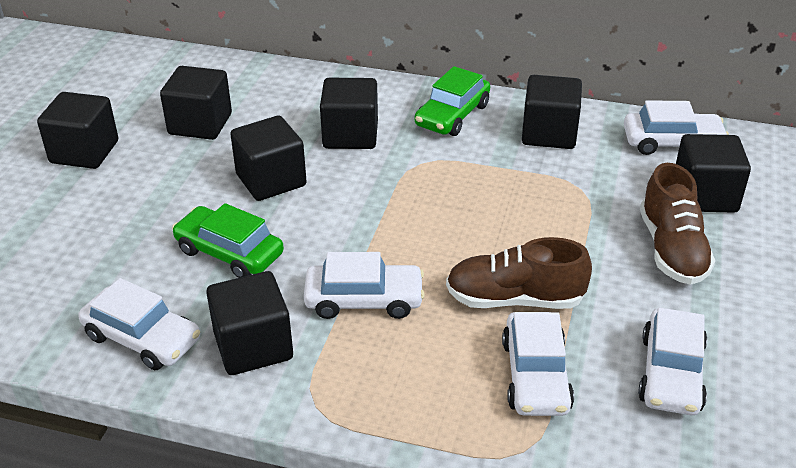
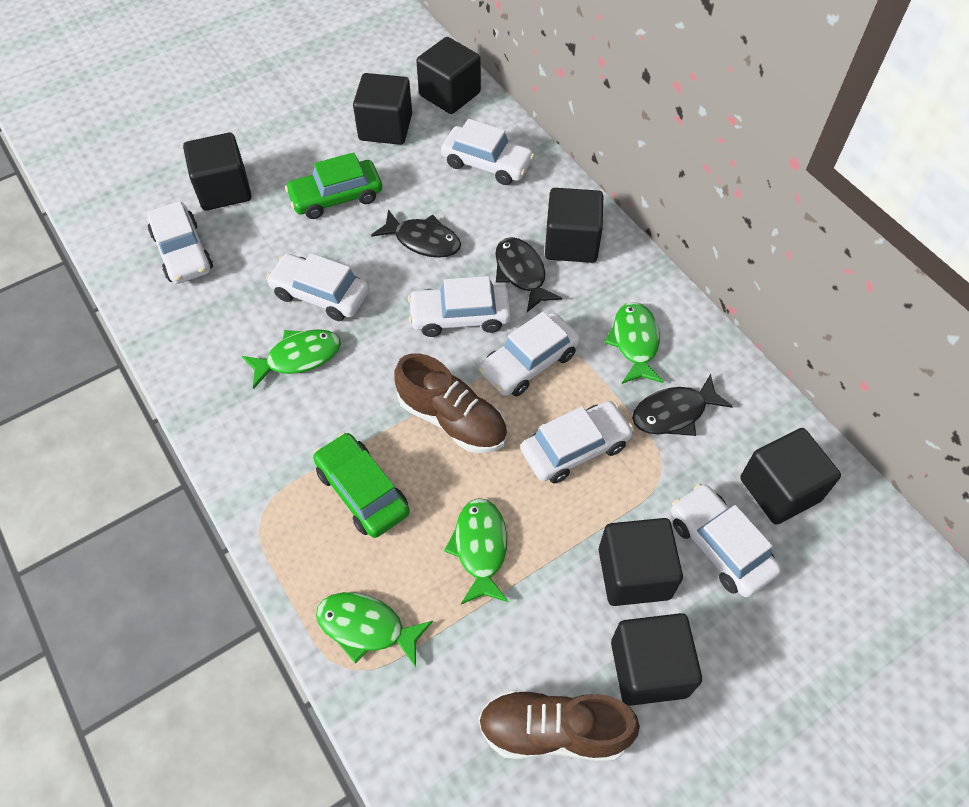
black fish: none = 0 -> [371,209,461,258] [495,237,562,312] [632,374,733,436] = 3
green fish: none = 0 -> [242,329,341,389] [316,592,433,667] [444,498,509,604] [604,302,664,384] = 4
white car: [78,278,200,370] [304,252,425,319] [502,312,574,416] [624,100,729,155] [638,308,707,415] = 5 -> [147,201,213,284] [266,253,369,321] [408,276,511,337] [441,119,535,185] [479,311,580,397] [521,401,634,483] [671,484,781,597] = 7

